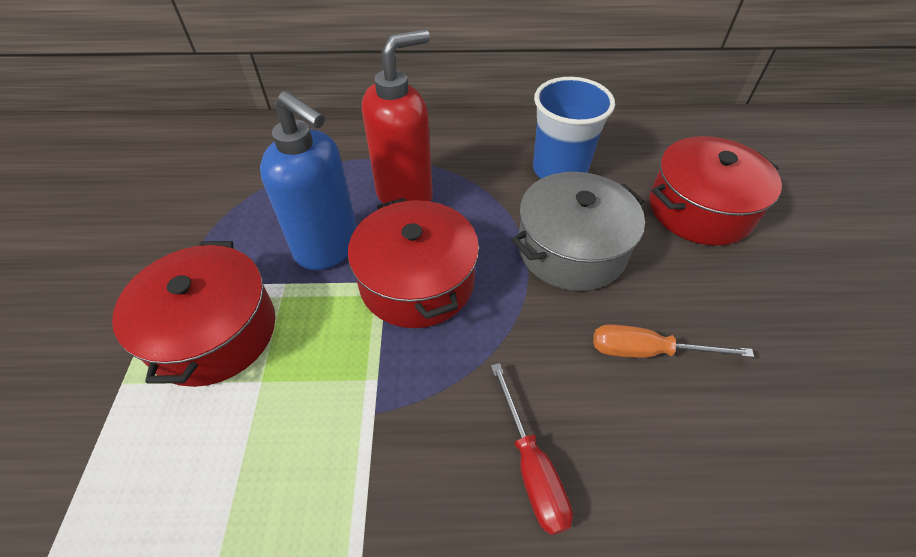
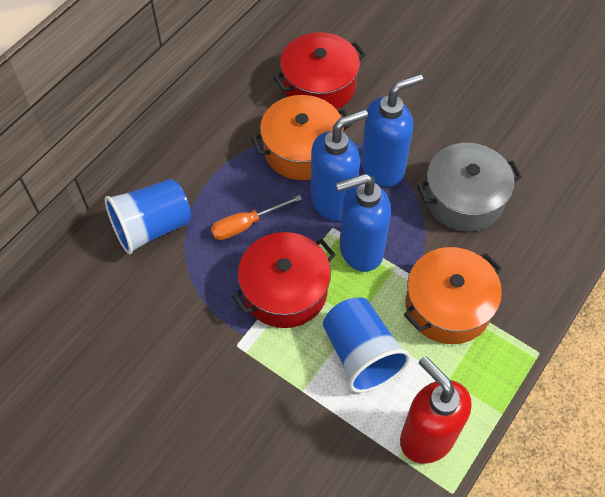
blue cup: [533,77,615,179] = 1 -> [104,179,191,254] [323,297,411,393] = 2
blue soap dispenser: [260,91,357,270] = 1 -> [311,109,368,221] [336,174,391,272] [361,74,423,187] = 3
orange pot: none = 0 -> [251,95,352,180] [404,247,502,344] = 2
red pot: [112,241,275,387] [348,198,479,328] [650,136,782,246] = 3 -> [232,232,336,328] [274,32,366,109] = 2
red screwdriver: [491,363,573,535] = 1 -> none = 0

